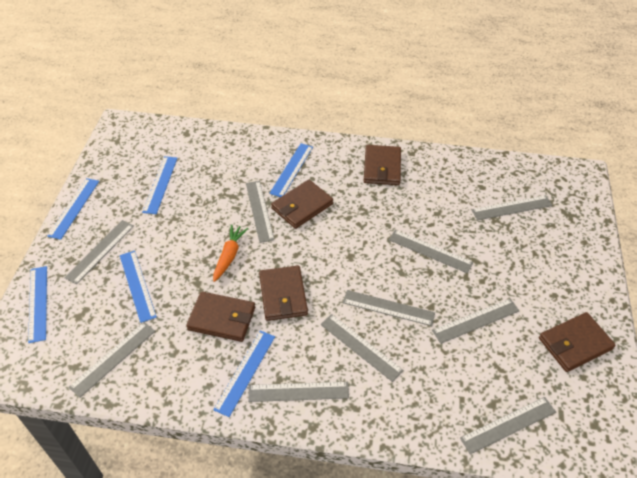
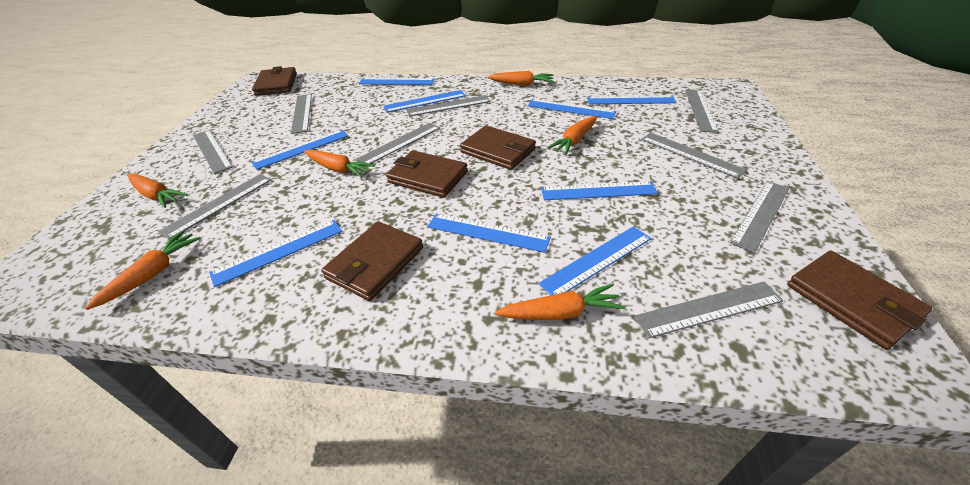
blue ruler: [28,266,47,343] [47,178,99,240] [120,251,157,323] [142,156,177,214] [213,330,275,417] [269,143,313,197] = 6 -> [209,220,342,287] [251,129,348,170] [359,78,435,85] [384,90,466,113] [427,213,551,253] [528,99,616,119] [538,226,651,295] [541,181,658,200] [587,95,677,104] = 9
grey ruler: [64,220,134,285] [69,322,155,398] [246,181,274,243] [248,382,349,402] [320,314,404,382] [343,290,435,326] [389,230,473,273] [432,299,519,344] [460,397,556,454] [472,195,552,220] = 10 -> [158,174,271,239] [193,130,233,174] [291,94,312,134] [355,123,440,167] [406,95,491,117] [634,282,783,338] [641,133,747,179] [685,90,719,133] [730,181,790,253] = 9
orange carrot: [213,224,248,282] = 1 -> [85,230,201,310] [128,173,188,208] [304,149,375,178] [488,71,554,86] [495,284,625,320] [547,116,597,155] = 6

